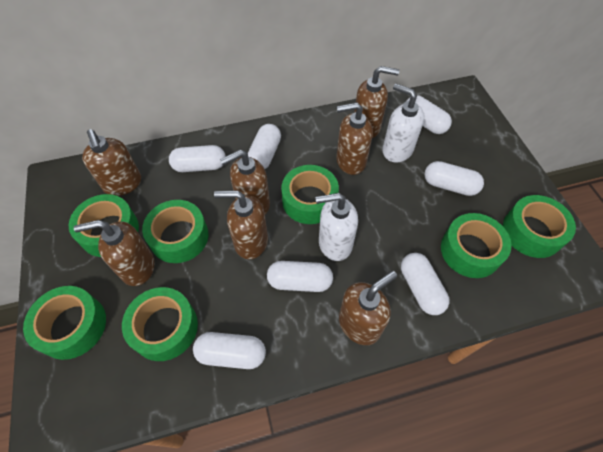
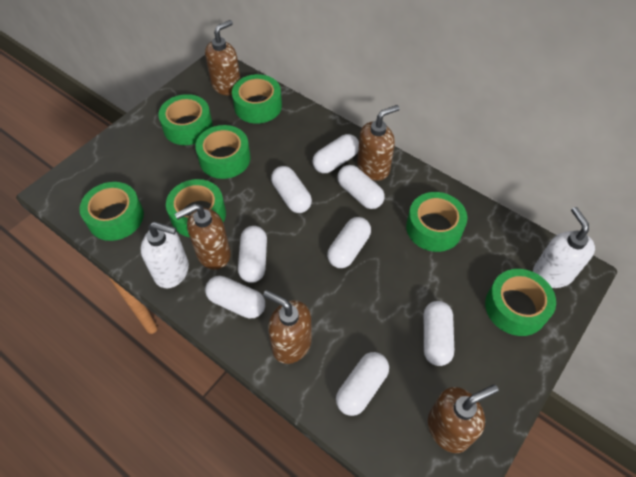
brown soap dispenser: [74,220,155,286] [82,129,141,196] [214,190,268,259] [220,150,270,214] [336,102,373,175] [339,271,397,345] [354,66,400,138] = 7 -> [175,204,231,270] [205,20,240,95] [263,290,312,364] [357,105,400,181] [428,384,498,453] = 5
white capsule: [169,145,226,172] [193,332,266,369] [248,124,281,169] [267,261,333,292] [401,253,449,315] [407,95,452,134] [424,161,484,196] = 7 -> [205,276,265,318] [238,226,267,283] [271,166,312,213] [312,134,359,173] [327,217,371,268] [336,352,389,416] [337,165,384,209] [424,301,454,366] = 8

